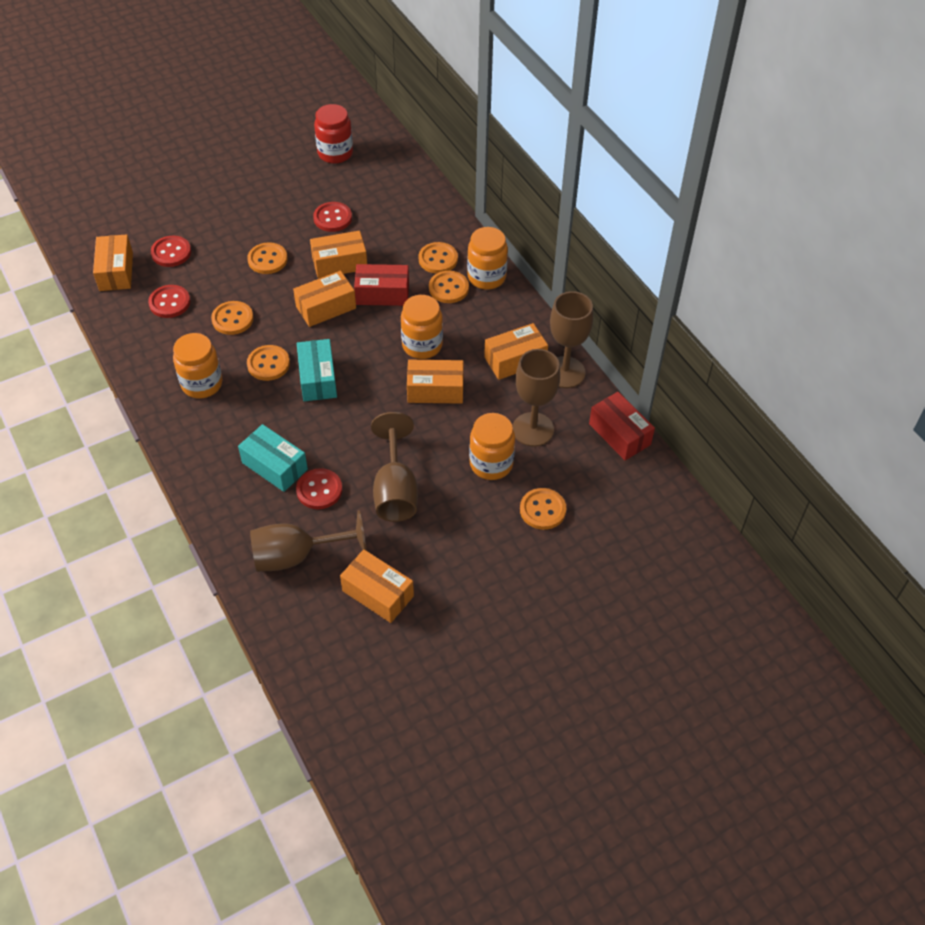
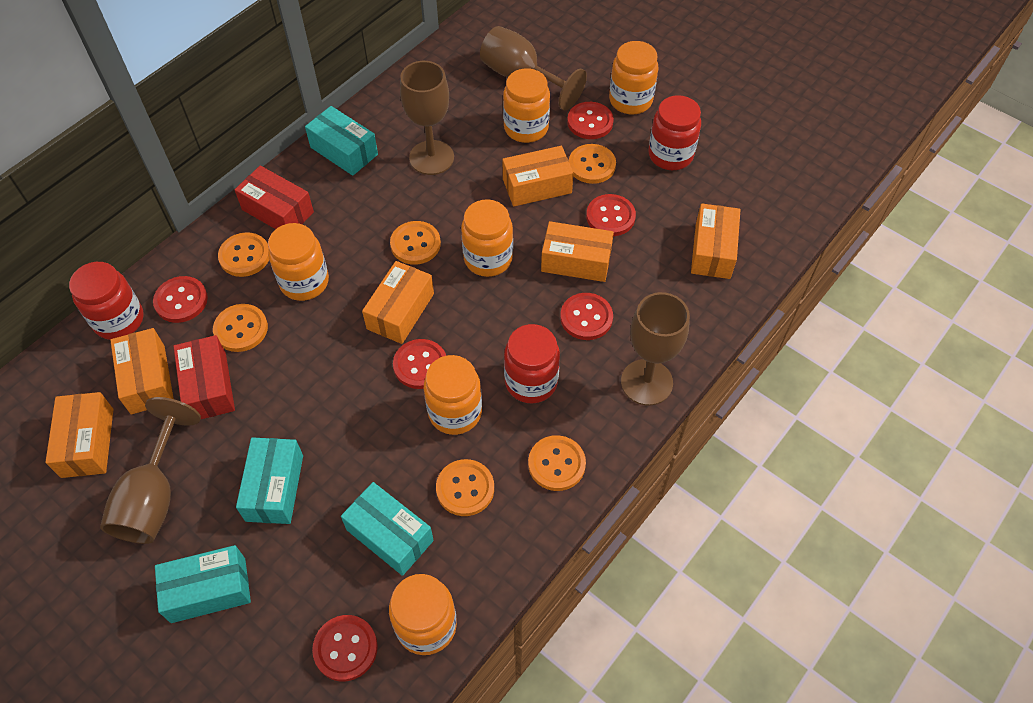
orange jar: [173,333,223,398] [401,295,443,359] [467,227,508,290] [469,413,515,480] = 4 -> [268,223,329,301] [389,574,457,655] [424,355,482,435] [461,199,513,277] [503,68,550,143] [609,41,658,114] = 6
red button: [148,285,190,318] [151,236,191,267] [296,468,342,509] [313,202,352,232] = 4 -> [153,276,208,323] [312,615,378,681] [393,339,446,389] [560,293,613,340] [567,102,614,139] [586,194,636,236] = 6
red jar: [314,104,353,164] = 1 -> [69,262,143,340] [504,324,560,403] [648,95,701,170] = 3
turquoise box: [238,424,308,492] [297,339,337,401] = 2 -> [155,545,251,623] [236,437,303,524] [305,106,378,176] [341,482,434,576] = 4

